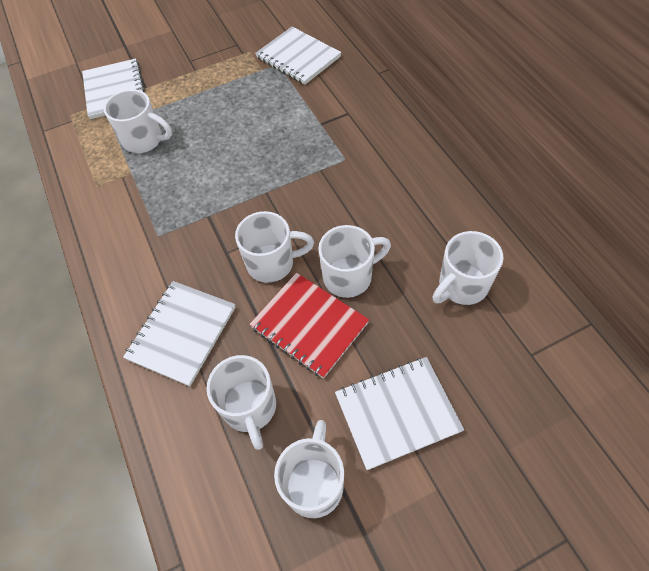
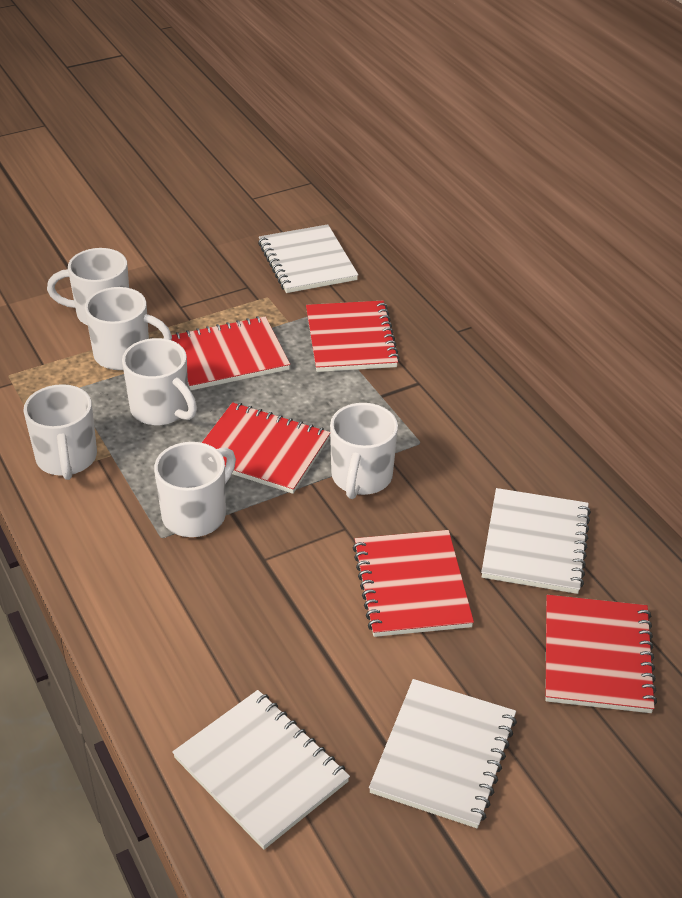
red notebook: [249,273,369,379] = 1 -> [172,316,290,390] [202,402,330,494] [306,301,400,372] [353,530,474,637] [545,595,657,713] = 5

